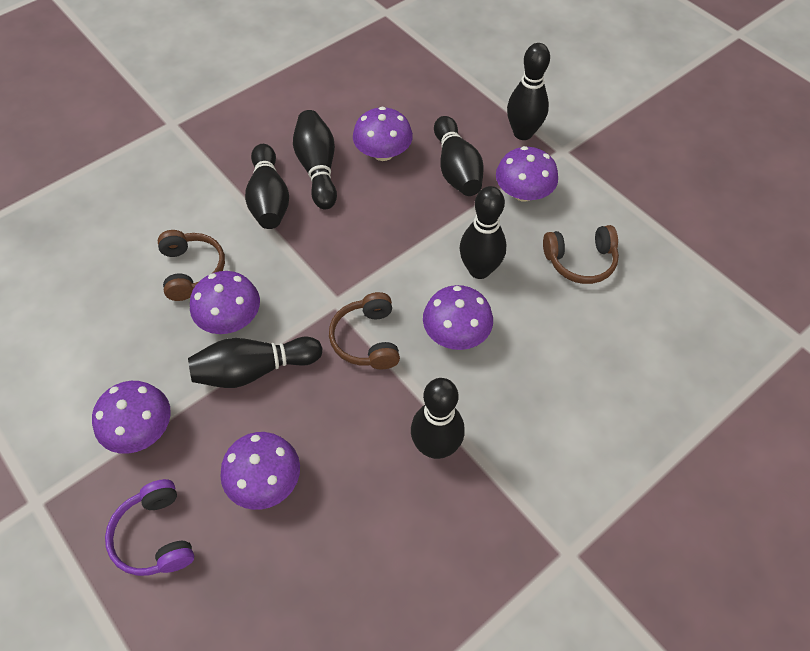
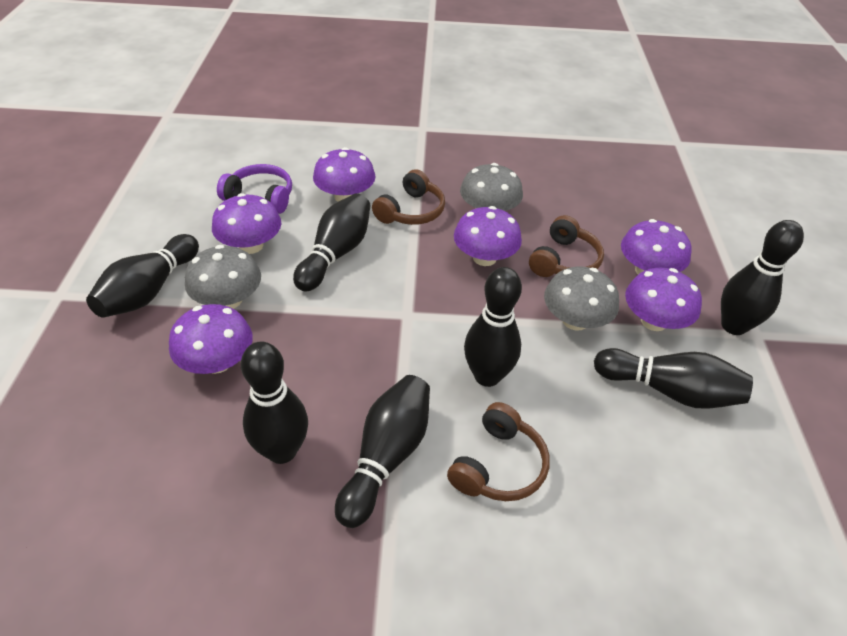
grey mushroom: none = 0 -> [185,245,261,309] [460,163,523,211] [544,266,619,331] = 3

